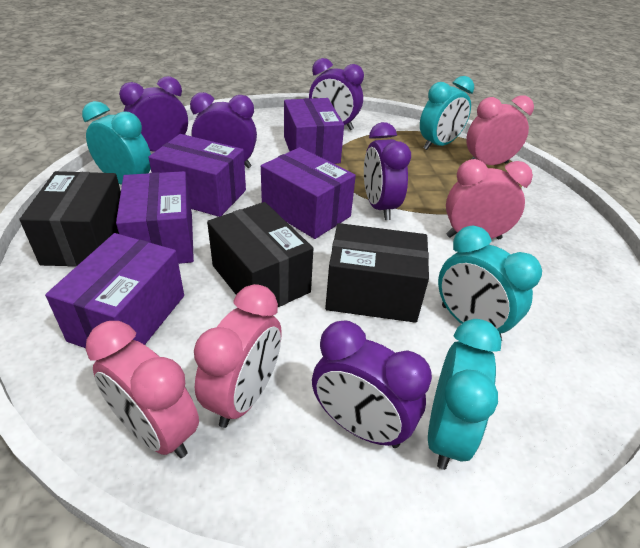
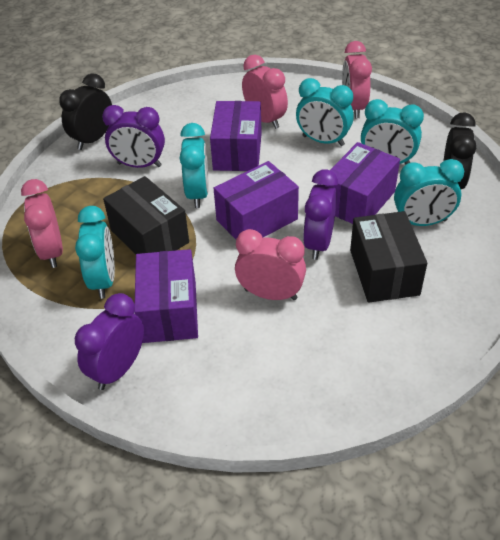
black box: [20,171,121,267] [207,202,313,307] [325,223,429,323] = 3 -> [103,176,189,254] [350,211,427,303] = 2
black clock: none = 0 -> [59,73,112,150] [443,112,476,189] = 2
purple box: [45,233,184,348] [116,171,194,264] [148,134,246,217] [261,147,356,239] [284,98,344,164] = 5 -> [135,249,198,343] [210,101,262,171] [214,161,299,239] [328,142,400,224] = 4
purple clock: [119,76,188,152] [190,92,257,168] [309,58,364,130] [312,320,432,448] [364,122,411,220] = 5 -> [75,293,144,390] [102,105,165,168] [303,169,338,260] = 3
turquoise clock: [82,101,151,185] [420,76,474,150] [428,319,502,470] [438,226,542,339] = 4 -> [75,206,115,299] [179,123,209,208] [296,78,354,146] [361,99,424,164] [394,159,464,226] = 5

